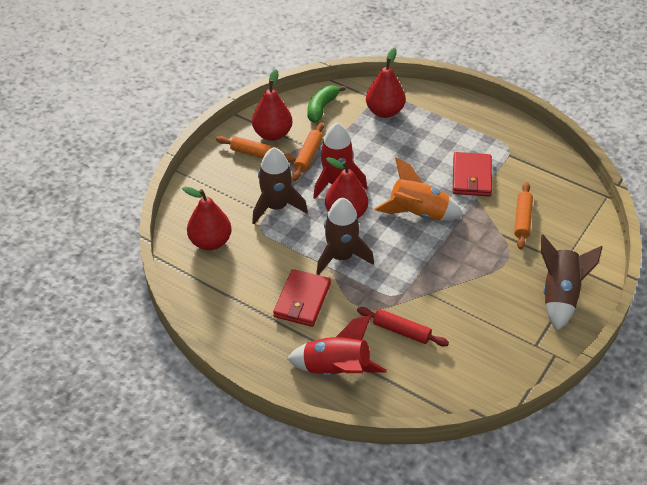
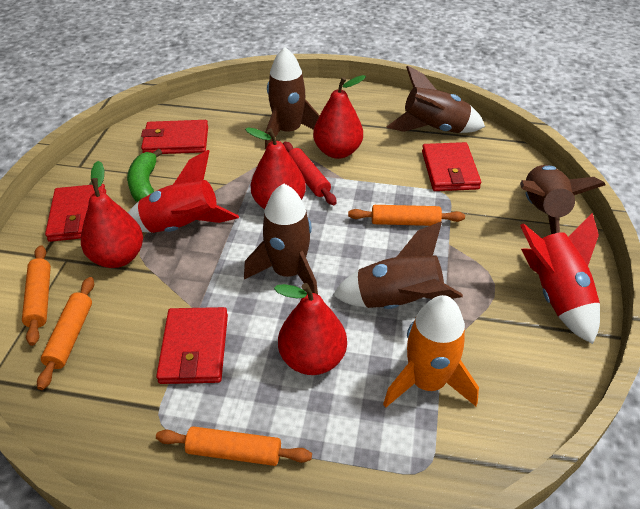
brown rocket: [252,147,308,224] [316,198,374,275] [541,235,603,331] = 3 -> [244,184,318,294] [265,47,320,149] [333,221,463,309] [387,66,485,133] [520,165,606,234] = 5
orange rolling pin: [216,136,295,162] [292,122,324,181] [514,182,533,249] = 3 -> [22,245,51,346] [37,277,94,390] [156,426,312,466] [348,205,465,226] = 4
red wallet: [273,269,331,327] [453,152,492,197] = 2 -> [45,184,106,242] [141,120,208,154] [156,307,228,384] [422,142,481,191] = 4

